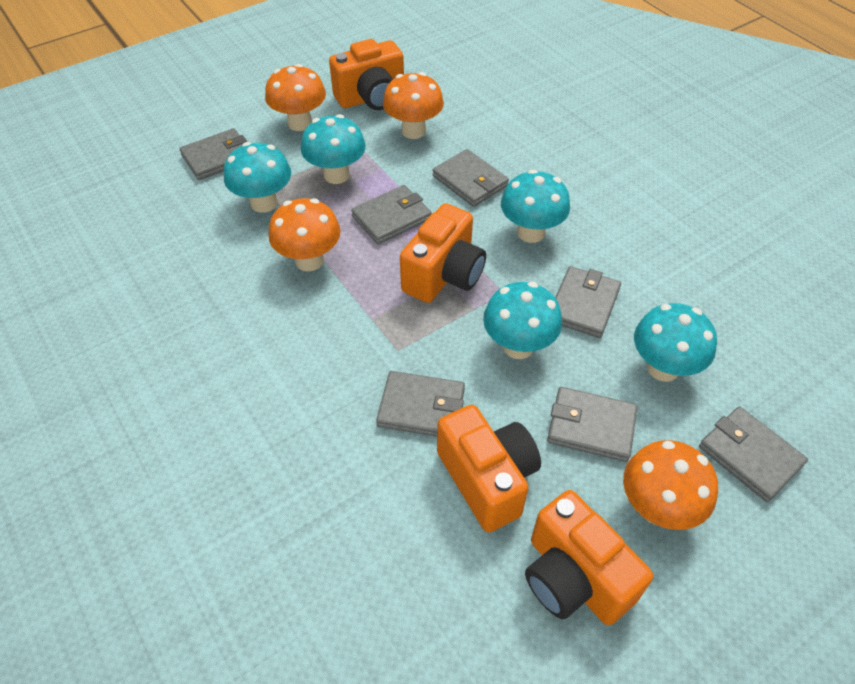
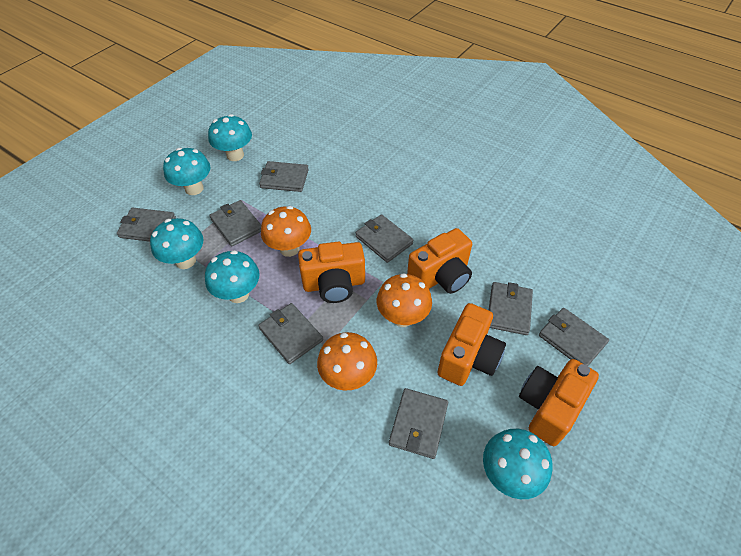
grey wallet: [179,128,247,180] [351,185,432,245] [376,371,465,437] [433,149,509,207] [547,387,637,462] [555,266,621,338] [699,406,808,502] = 7 -> [117,207,176,242] [210,200,261,246] [258,303,323,364] [259,161,309,192] [356,214,414,263] [389,388,448,459] [489,282,533,335] [539,308,609,366] = 8
orange mushroom: [265,64,326,131] [269,198,341,271] [383,72,444,139] [623,440,718,530] = 4 -> [261,206,311,257] [317,332,377,391] [377,273,432,327] = 3

